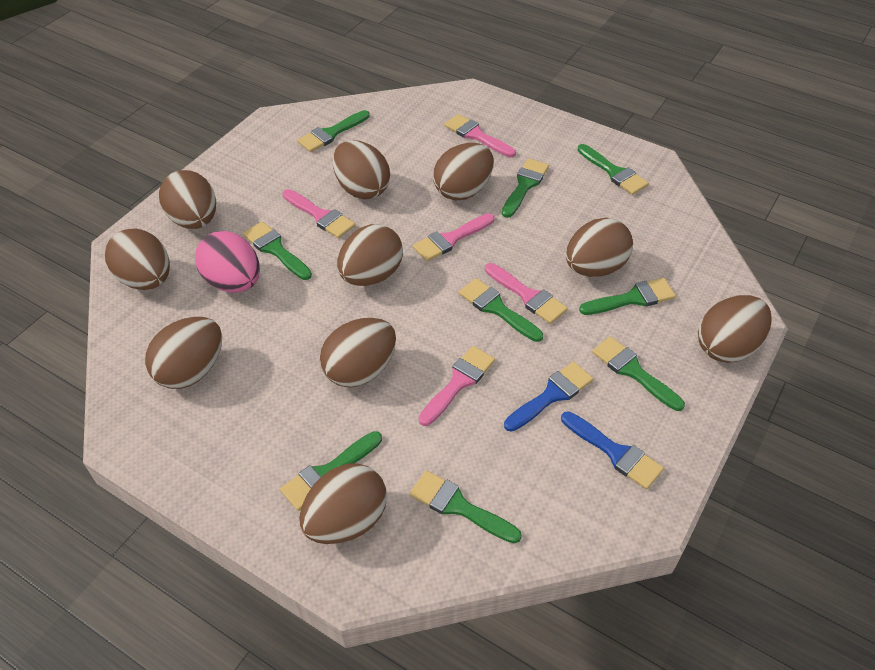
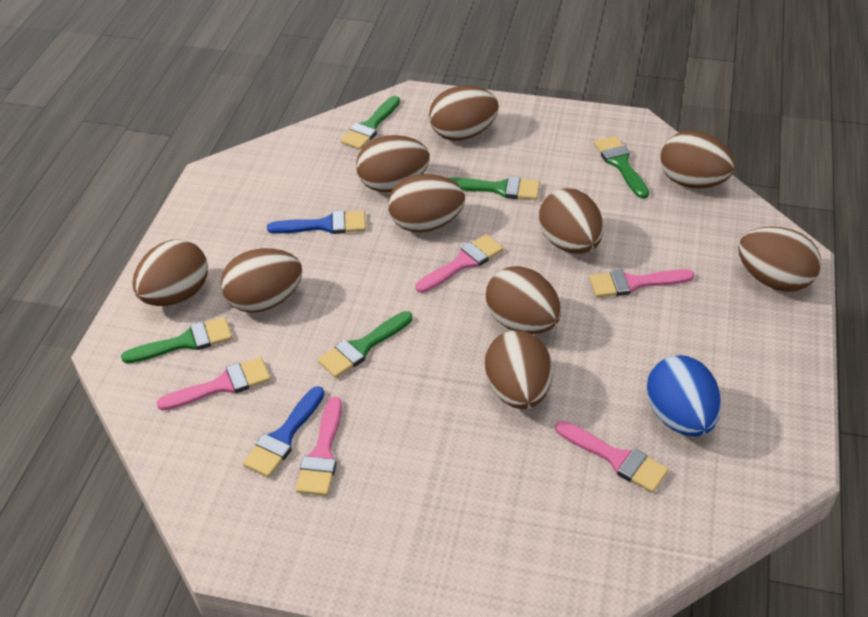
blue egg: none = 0 -> [646,355,721,436] = 1
green brush: [243,221,312,280] [280,431,382,511] [297,110,370,152] [410,470,522,543] [459,278,543,342] [502,158,549,218] [577,144,649,195] [579,278,676,315] [592,336,685,411] = 9 -> [121,317,232,363] [318,311,412,378] [340,96,400,150] [448,176,540,200] [594,136,649,199] = 5
pink egg: [195,231,260,293] = 1 -> none = 0

